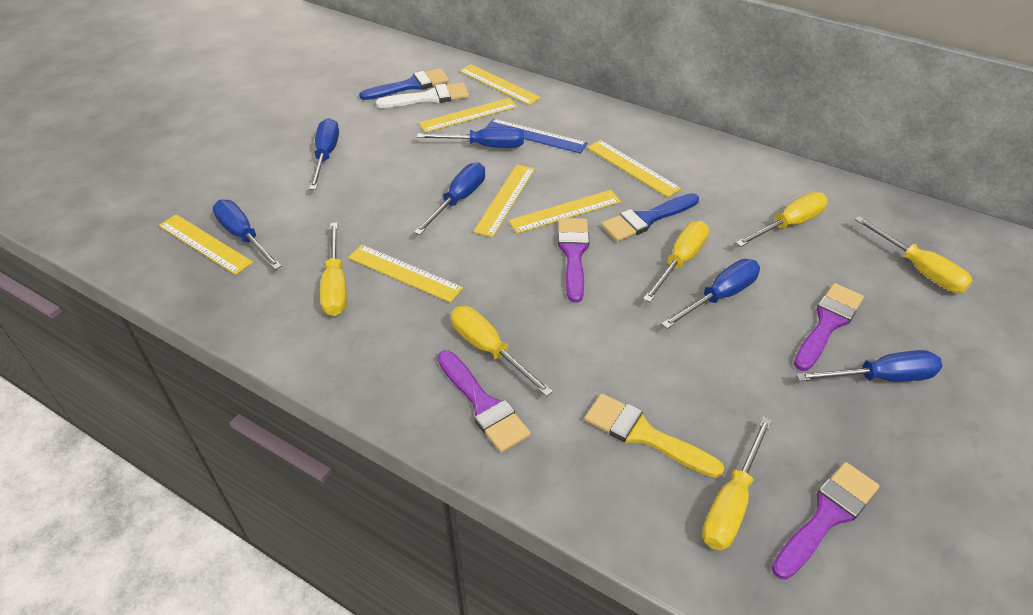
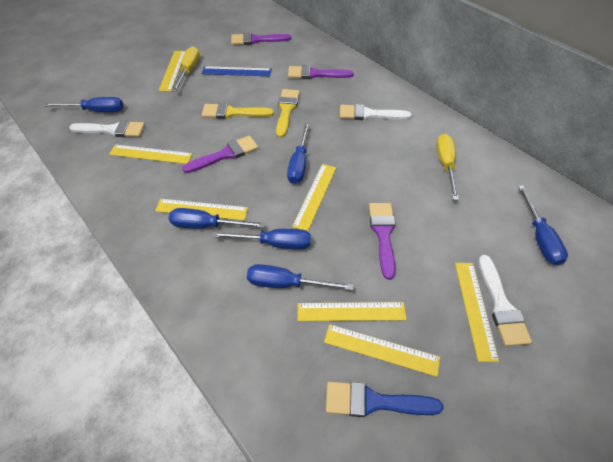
blue brush: [359,68,449,100] [601,193,699,242] = 2 -> [326,382,443,417] = 1
white brush: [376,82,469,108] = 1 -> [69,120,145,137] [340,104,412,120] [478,255,532,346] = 3
yellow brush: [585,394,725,478] = 1 -> [202,103,274,119] [276,89,300,138] = 2
yellow screwdriver: [320,222,347,316] [451,306,553,397] [643,221,709,302] [702,417,772,550] [735,192,828,247] [855,216,973,293] = 6 -> [172,46,200,92] [436,134,459,200] = 2

